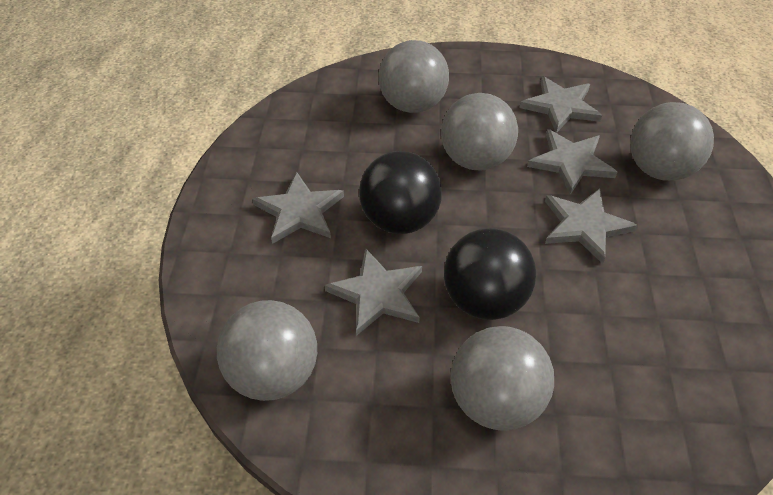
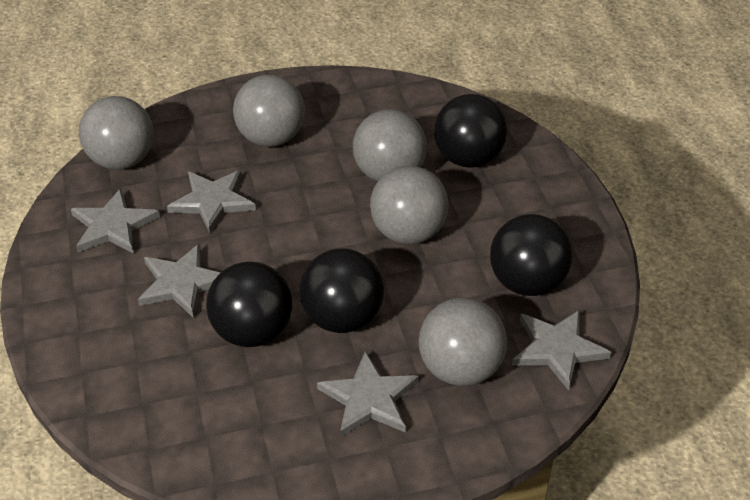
black ball: [359,151,442,234] [444,228,536,320] = 2 -> [206,261,292,347] [299,248,384,333] [434,94,507,167] [490,214,573,296] = 4

